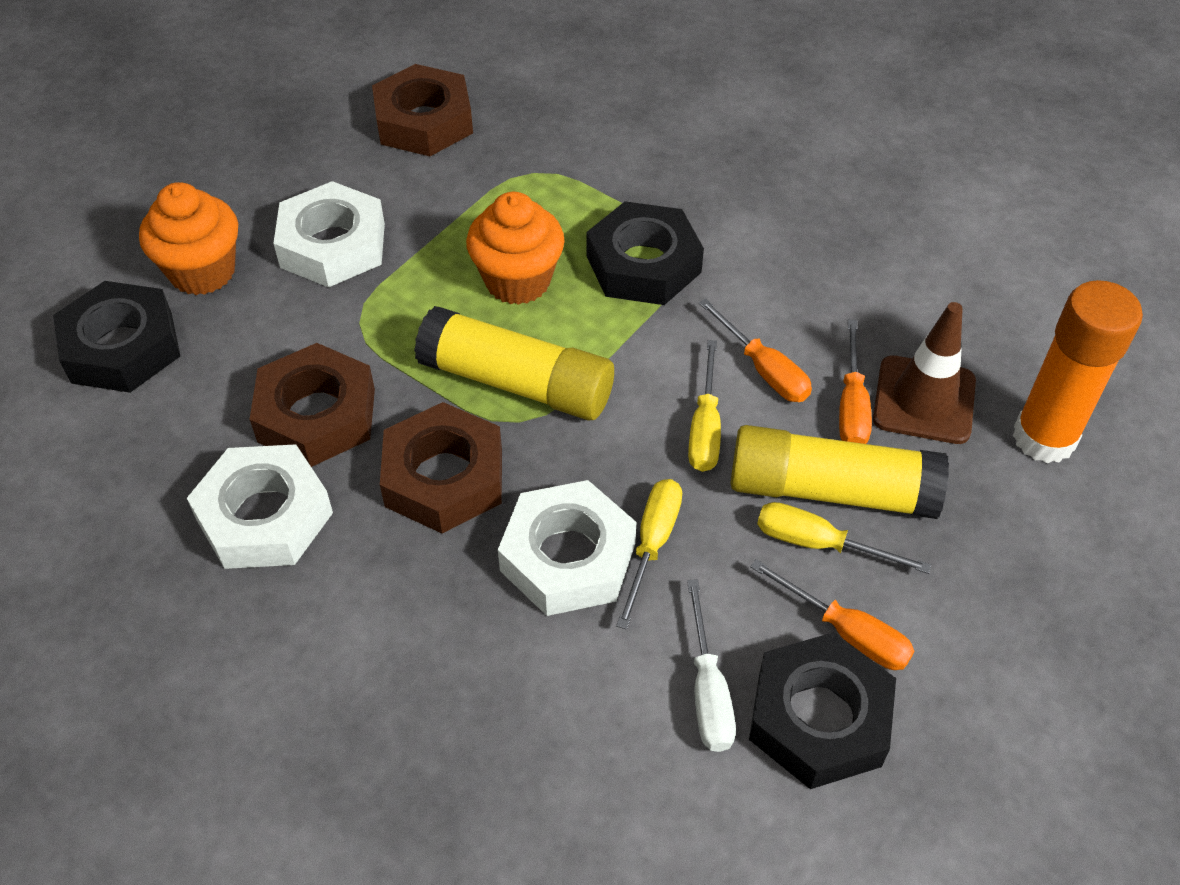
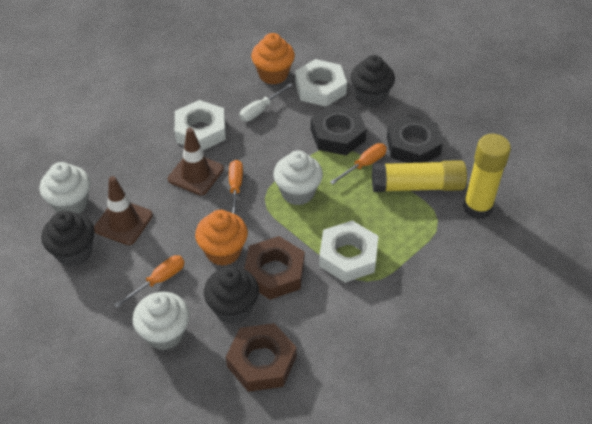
black cupcake: none = 0 -> [41,210,95,267] [204,267,259,324] [350,55,395,107] = 3
black nut: [53,281,180,393] [586,201,704,305] [749,632,896,789] = 3 -> [311,105,367,155] [387,114,443,163] = 2
brown nut: [249,343,375,467] [372,64,473,156] [380,402,502,533] = 3 -> [226,323,296,392] [244,236,305,300] = 2
brown traffic cone: [873,302,976,444] = 1 -> [94,176,153,245] [168,128,224,195] = 2
orange glue stick: [1012,280,1143,463] = 1 -> none = 0
white cupcake: none = 0 -> [40,162,90,214] [133,292,190,350] [273,151,323,205] = 3
yellow screwdriver: [616,479,682,629] [688,340,721,472] [757,502,931,574] = 3 -> none = 0

